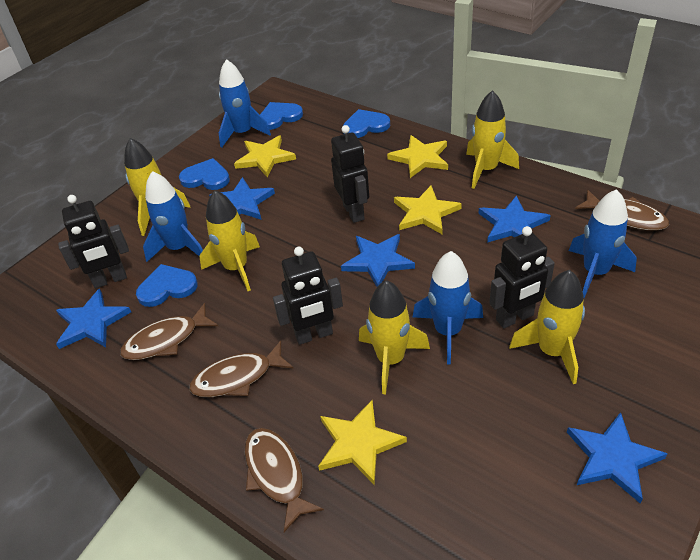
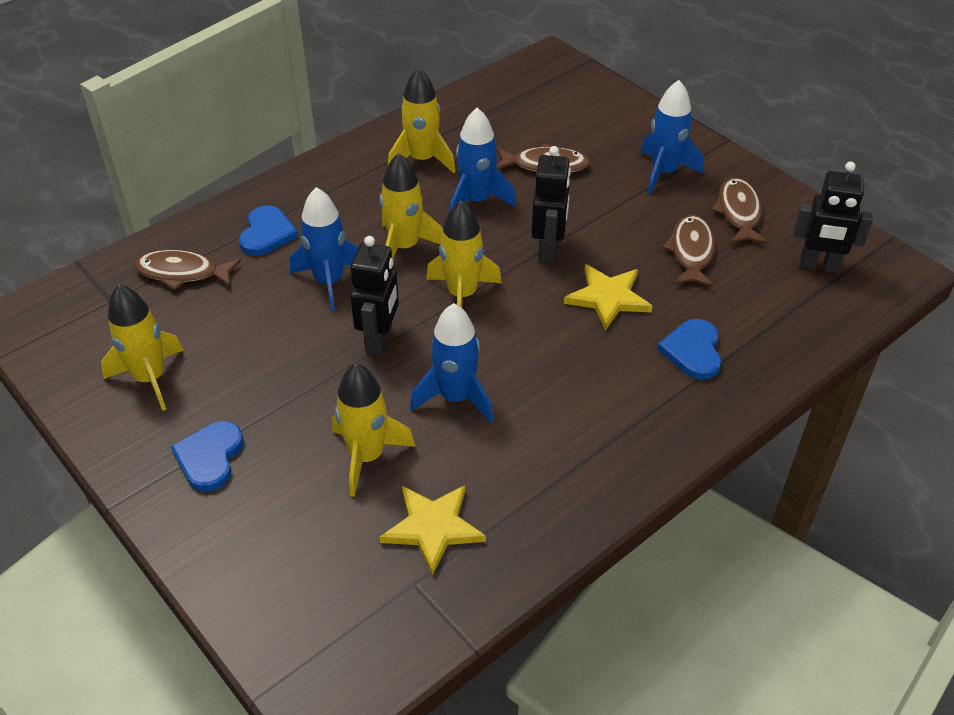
black robot: [58,195,129,288] [273,247,343,345] [331,125,369,223] [489,226,555,328] = 4 -> [350,236,399,356] [531,146,571,263] [793,161,873,273] = 3
blue heart: [136,264,198,307] [179,158,230,190] [260,102,303,130] [343,109,390,138] = 4 -> [171,421,243,491] [239,205,299,256] [657,319,721,380] = 3
blue star: [56,289,131,349] [209,177,275,220] [341,234,415,287] [478,195,551,243] [567,412,667,504] = 5 -> none = 0
yellow star: [234,135,296,177] [318,400,407,485] [387,135,448,178] [394,186,462,234] = 4 -> [379,485,486,576] [564,264,653,331] = 2

